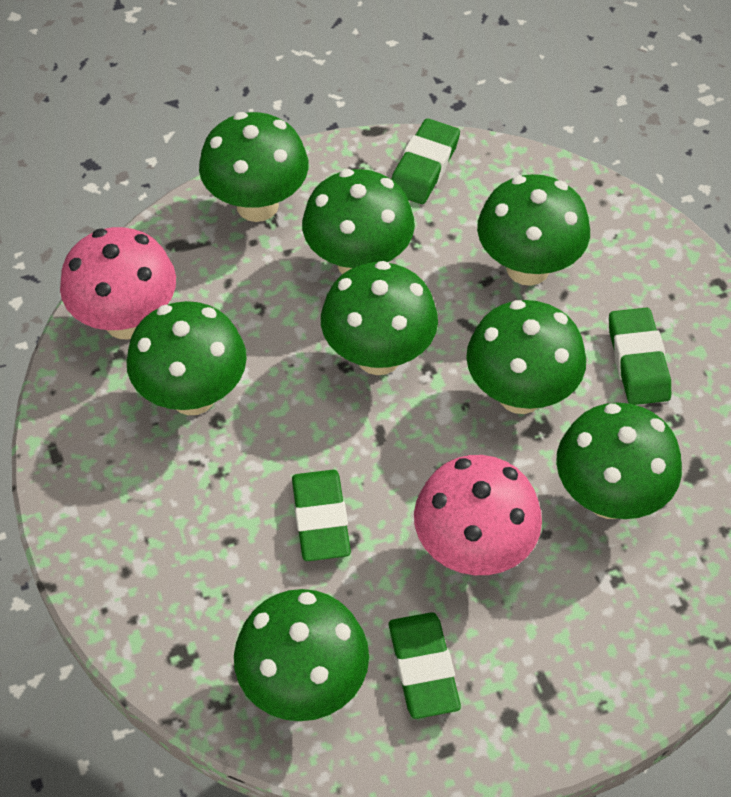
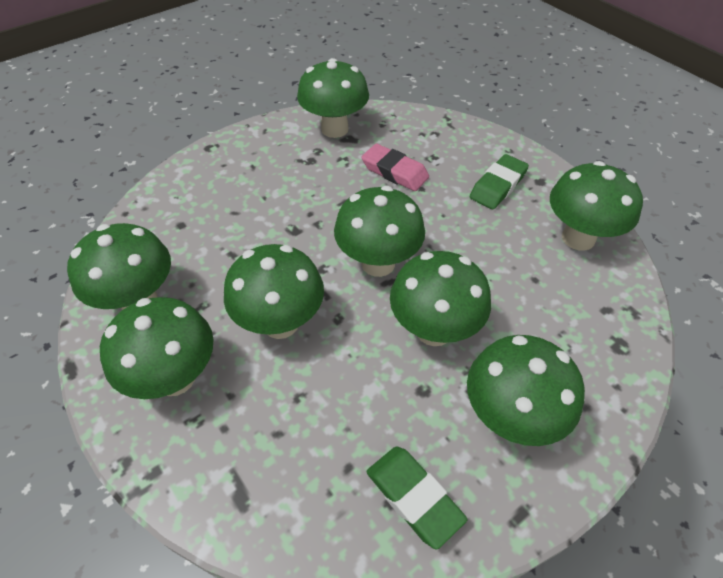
green eraser: [292,470,351,561] [389,612,461,719] [392,118,460,204] [609,308,671,405] = 4 -> [366,447,467,550] [470,154,529,209] = 2
pink eraser: none = 0 -> [361,144,429,191] = 1
pink mushroom: [60,227,176,339] [414,455,542,575] = 2 -> none = 0

